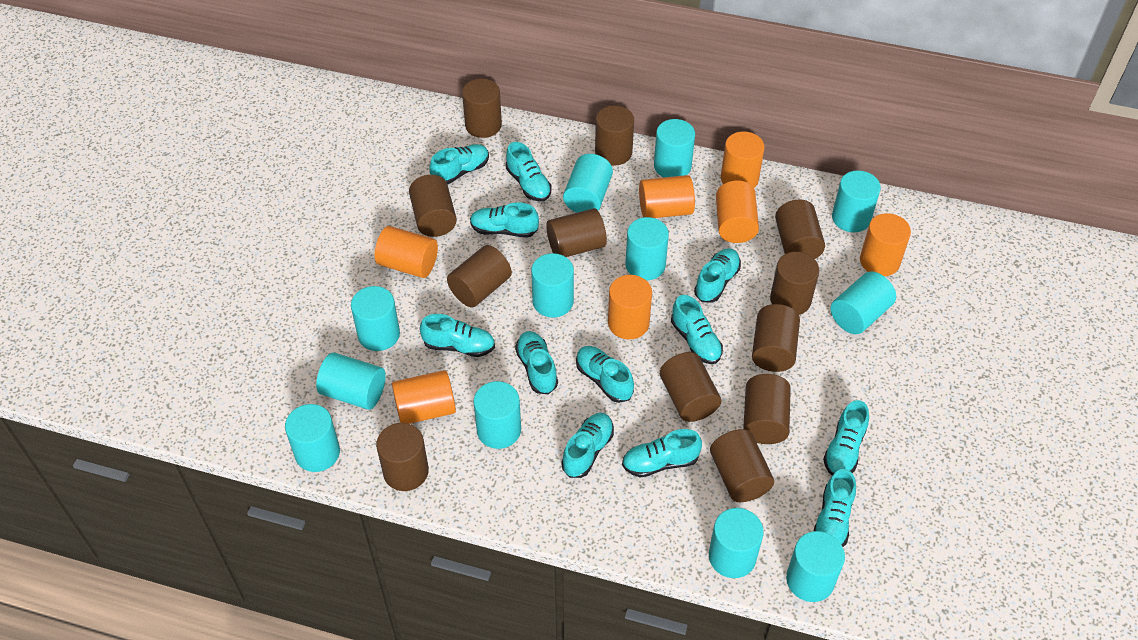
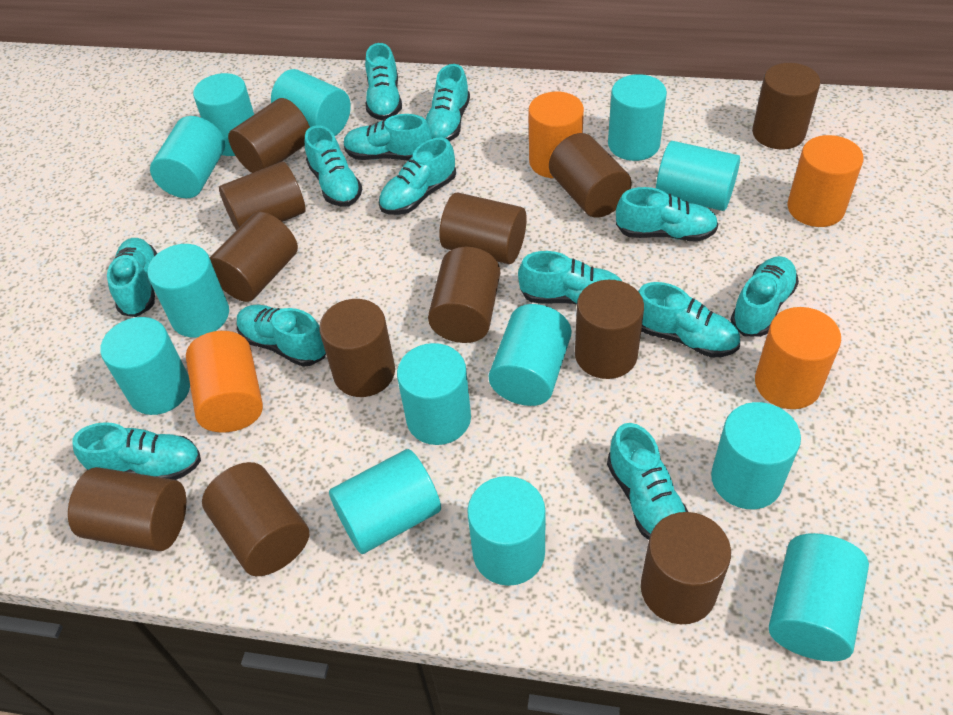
orange cylinder: [375,226,438,278] [392,370,456,424] [608,275,652,339] [639,175,695,218] [716,180,759,243] [721,131,765,188] [860,213,911,276] = 7 -> [186,331,263,432] [528,92,584,178] [755,307,841,409] [787,135,864,227] = 4
turquoise cylinder: [285,404,340,472] [316,353,386,410] [351,286,400,351] [473,381,521,449] [531,253,574,318] [563,154,613,213] [625,217,669,280] [654,119,695,177] [709,508,764,578] [786,531,845,602] [831,271,896,334] [832,170,881,232] = 12 -> [100,317,190,415] [147,244,229,337] [150,116,225,198] [193,73,254,156] [271,69,351,136] [329,449,441,554] [397,343,471,445] [467,476,545,586] [489,304,572,406] [608,74,667,161] [656,141,740,211] [711,402,801,509] [769,533,869,661] = 13
turquoise shoe: [420,314,495,357] [429,144,489,185] [470,202,539,238] [506,142,551,202] [515,331,558,394] [561,413,614,478] [576,346,634,403] [622,429,702,478] [671,295,723,364] [694,248,741,303] [814,469,856,547] [823,400,869,475] = 12 -> [72,422,201,480] [107,238,157,317] [237,305,326,367] [305,125,362,207] [343,114,432,161] [365,43,402,120] [379,138,456,215] [426,64,470,141] [518,251,622,304] [607,423,688,540] [616,187,718,242] [638,282,740,358] [731,256,799,337] = 13

